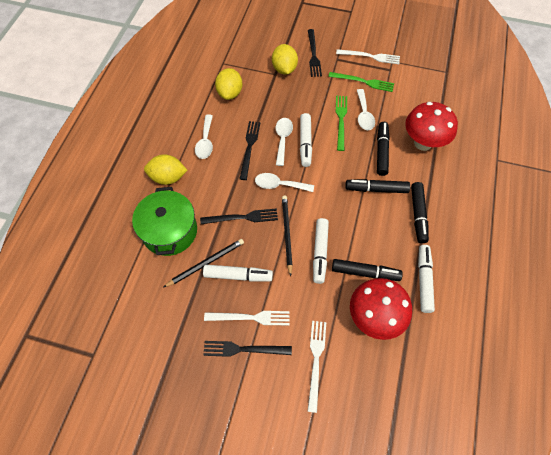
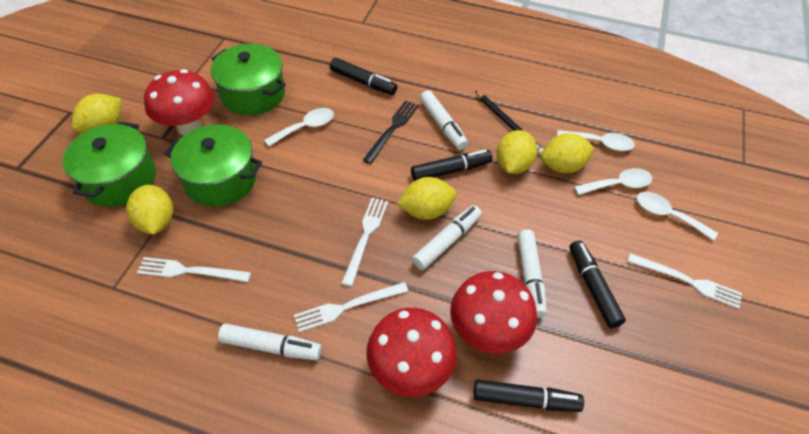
black fork: [200,208,278,224] [203,341,292,357] [239,121,260,180] [308,29,322,77] = 4 -> [363,100,419,164] = 1
black pencil: [163,239,244,288] [282,195,293,276] = 2 -> [475,91,544,155] = 1
green fork: [328,72,394,92] [336,96,347,151] = 2 -> none = 0
green pot: [132,187,197,256] = 1 -> [63,122,156,207] [165,124,262,207] [211,44,286,115] = 3
red mushroom: [350,278,412,340] [405,102,458,151] = 2 -> [144,69,215,136] [366,308,457,396] [450,271,537,354] = 3
white fork: [204,311,290,325] [308,321,326,413] [336,49,400,64] = 3 -> [137,257,251,282] [294,282,408,332] [341,198,388,287] [627,253,742,309] = 4
yellow lemon: [144,154,188,185] [215,68,243,100] [272,44,298,75] = 3 -> [72,94,121,133] [126,185,173,235] [397,177,456,220] [496,130,537,174] [541,133,595,173] = 5

